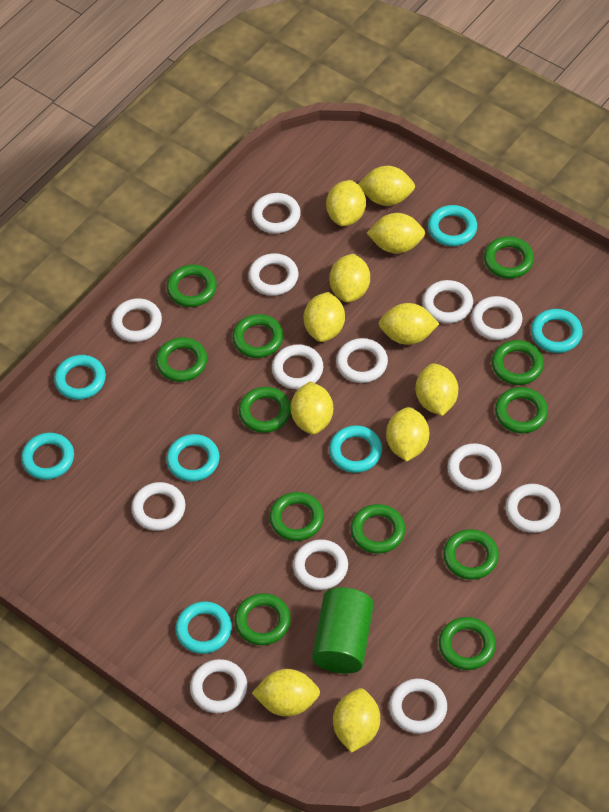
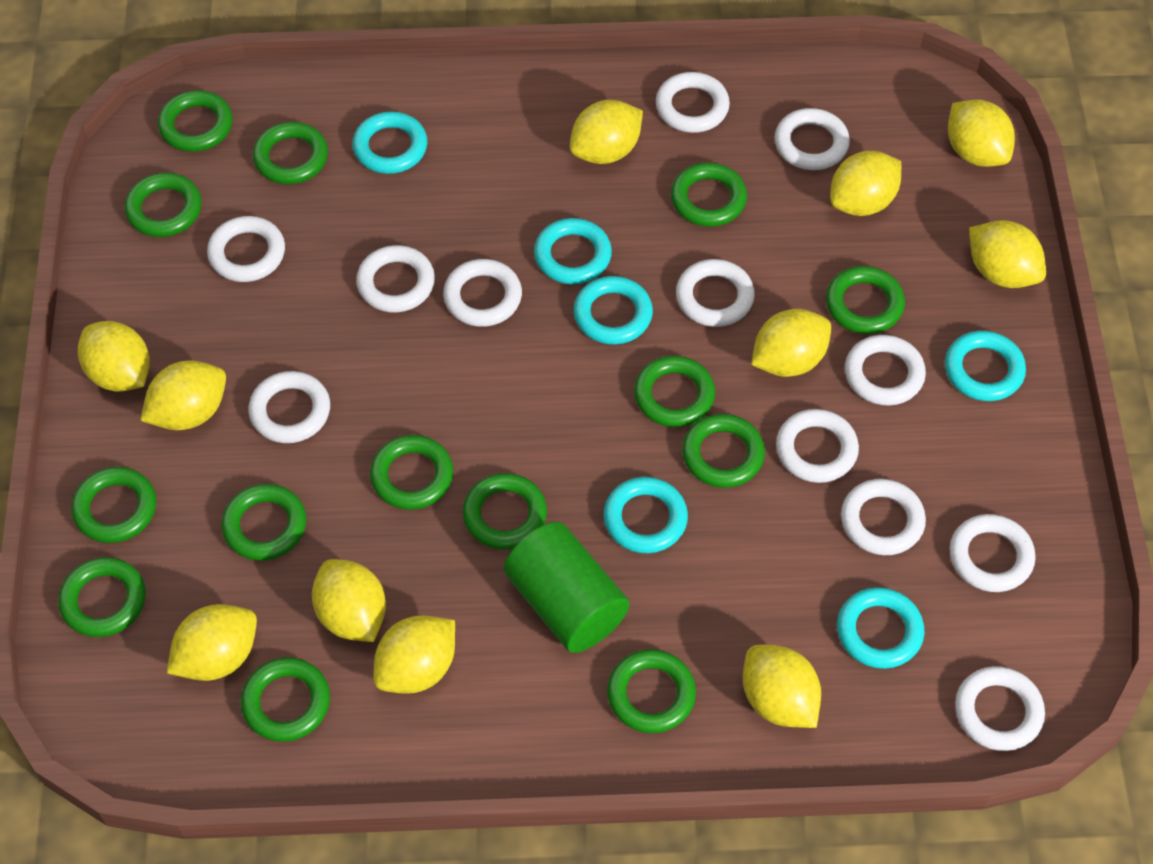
green ring: [156,337,207,382] [167,264,217,307] [232,314,283,358] [234,593,291,645] [239,387,291,433] [269,492,324,541] [350,504,405,554] [439,617,496,670] [443,529,499,580] [484,236,534,279] [492,340,544,385] [495,387,548,433] = 12 -> [58,557,146,637] [71,467,156,543] [125,173,202,237] [158,90,233,152] [222,484,306,561] [241,657,330,742] [253,122,328,184] [370,435,453,510] [463,473,547,549] [607,649,696,733] [634,356,715,427] [671,163,747,227] [682,414,765,488] [826,266,905,334] = 14
turquoise ring: [21,433,74,480] [54,355,106,400] [166,434,220,482] [176,601,232,654] [329,425,382,473] [428,205,477,246] [531,309,583,353] = 7 -> [352,112,427,174] [534,218,612,284] [574,276,653,344] [603,477,688,553] [837,587,924,669] [945,331,1026,401] = 6
white ring: [111,298,162,342] [131,482,185,531] [190,659,247,713] [248,253,298,296] [252,193,301,234] [272,344,323,389] [293,539,348,590] [336,338,388,383] [389,679,447,734] [422,280,473,323] [447,443,502,491] [471,296,522,340] [506,484,561,533] = 13 -> [207,216,285,282] [248,371,330,443] [356,245,435,312] [443,259,522,327] [656,72,730,133] [676,259,755,327] [775,108,850,170] [776,409,859,483] [841,479,926,555] [845,335,926,406] [950,514,1036,592] [955,666,1045,751] = 12

